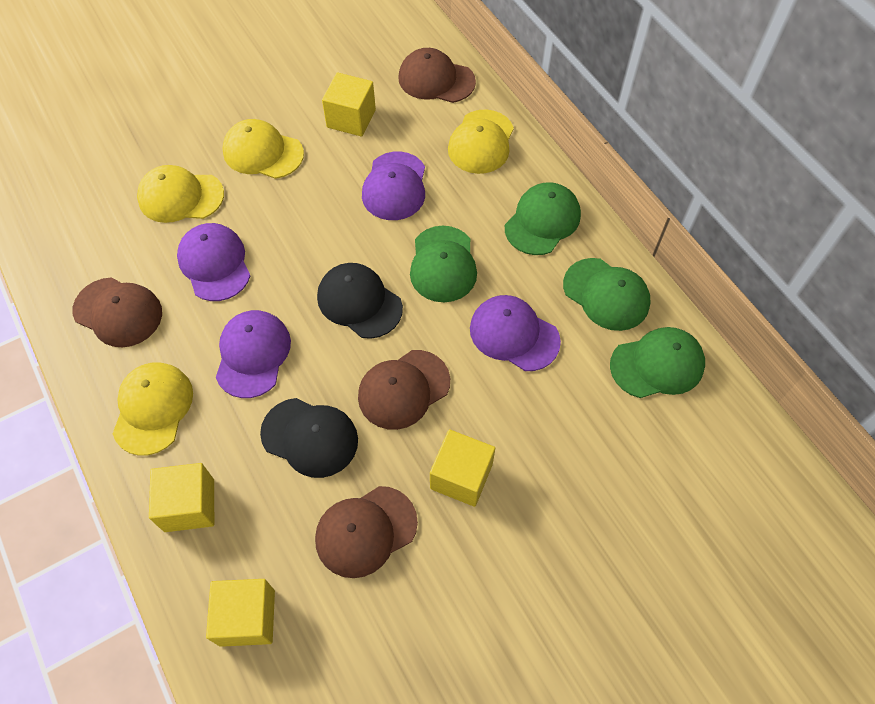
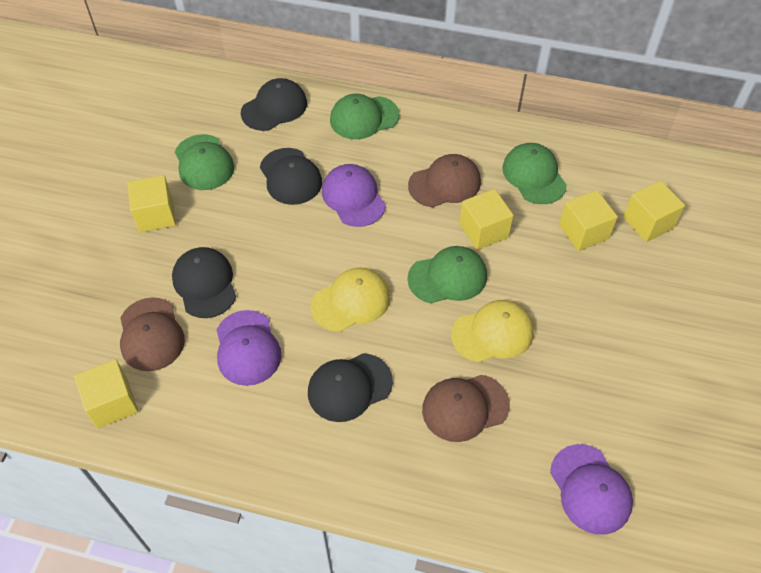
black cap: [260,398,358,478] [317,263,403,339] = 2 -> [172,247,236,318] [241,78,307,131] [260,148,322,205] [308,353,393,422] = 4
brown cap: [73,277,162,347] [315,486,418,578] [358,350,450,430] [398,48,476,103] = 4 -> [120,297,185,371] [408,154,481,207] [422,375,510,442] = 3
purple cap: [177,223,250,301] [216,310,291,398] [362,152,425,220] [470,295,561,371] = 4 -> [217,310,281,386] [322,164,386,227] [550,444,633,535] = 3
yellow cap: [112,363,193,456] [137,165,224,223] [222,119,304,179] [448,109,514,174] = 4 -> [311,268,390,332] [451,300,534,363] = 2
yellow cube: [149,463,214,532] [206,579,275,647] [322,72,376,137] [430,429,495,507] = 4 -> [74,359,138,428] [127,175,176,232] [459,189,514,250] [559,190,618,251] [623,181,685,242] = 5

